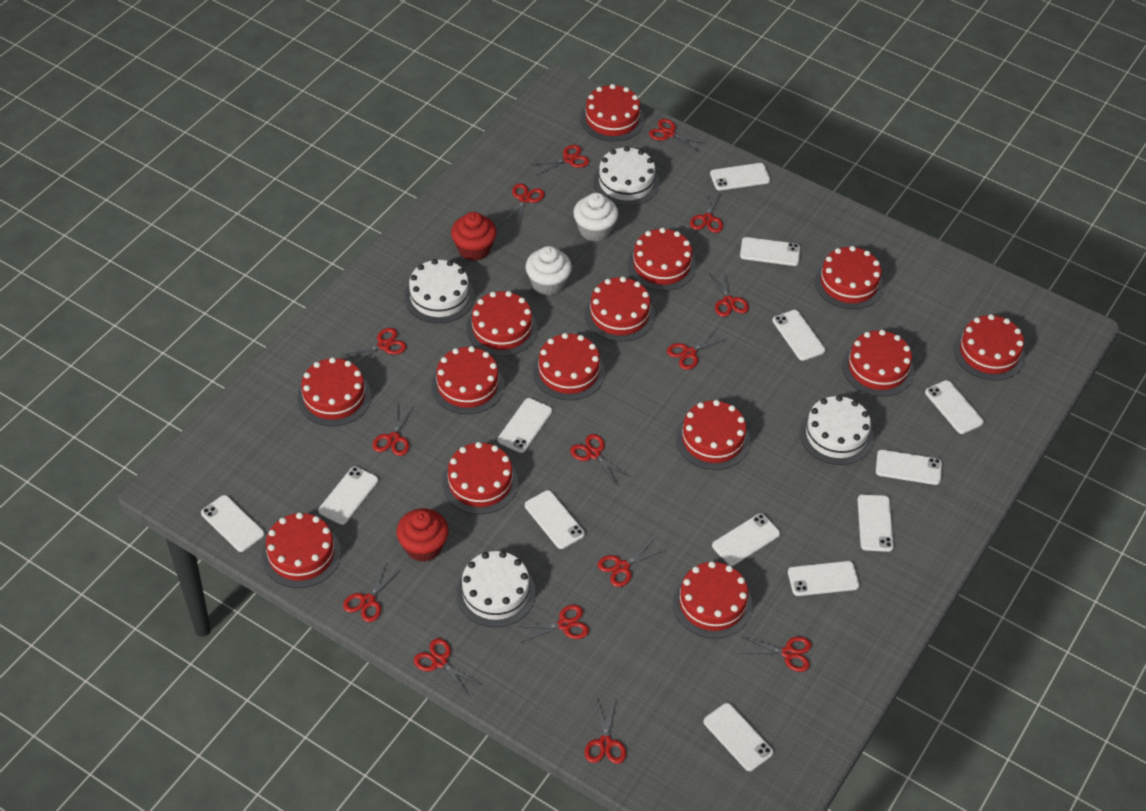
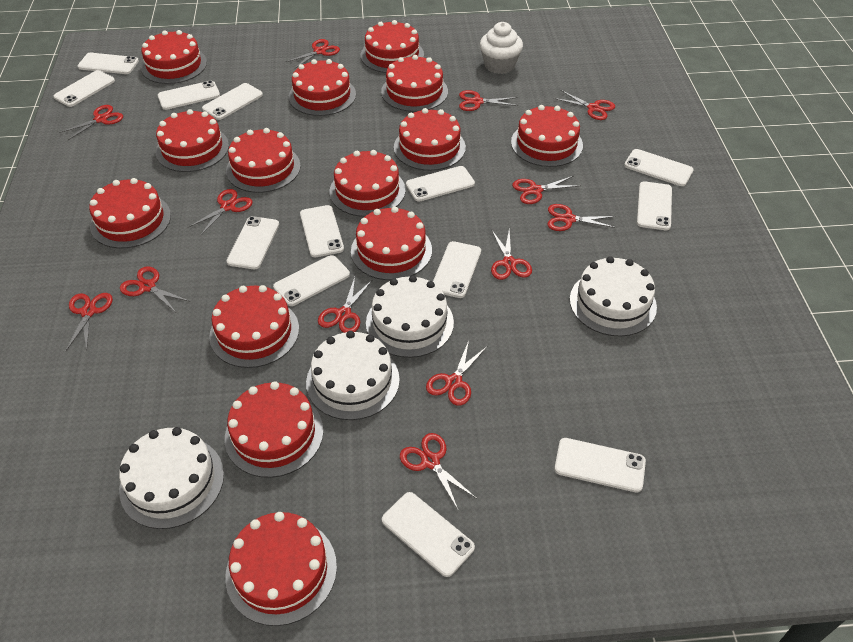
red cupcake: [396,508,449,562] [451,212,497,261] = 2 -> none = 0
red scissors: [343,328,406,364] [343,564,400,622] [372,403,414,456] [414,638,481,696] [503,183,545,225] [516,605,589,643] [531,145,589,175] [570,434,630,485] [584,699,626,764] [597,538,665,587] [649,119,706,151] [667,330,728,370] [690,190,723,233] [709,273,749,317] [740,637,811,672] = 15 -> [59,105,123,140] [65,293,113,352] [120,266,191,312] [189,189,253,236] [286,39,340,68] [318,277,372,333] [400,433,477,509] [426,341,487,406] [459,90,518,111] [491,229,532,280] [512,176,579,204] [547,204,617,231] [554,90,615,120] = 13
white cupcake: [525,246,572,295] [573,193,618,241] = 2 -> [480,22,523,74] = 1

